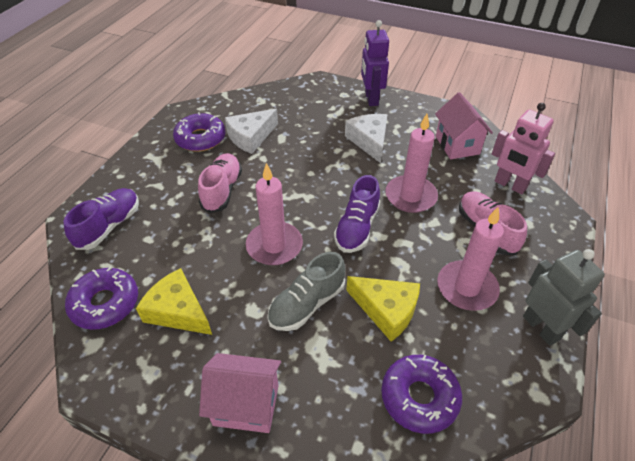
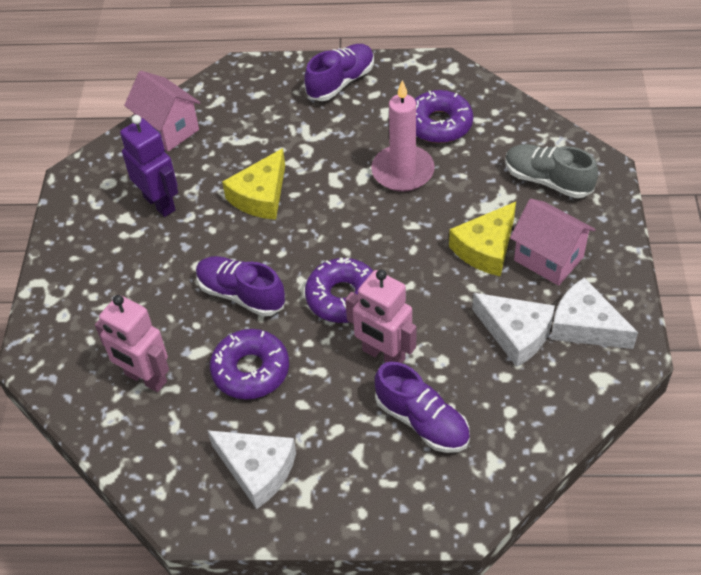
grey robot: [523,249,605,346] = 1 -> none = 0
pink candle: [246,163,303,265] [385,114,438,213] [437,207,504,311] = 3 -> [371,80,435,192] = 1
pink robot: [492,103,555,194] = 1 -> [95,295,169,392] [345,270,416,363] = 2
pink shoe: [198,153,242,213] [459,191,527,255] = 2 -> none = 0
purple shoe: [63,188,139,250] [334,175,380,253] = 2 -> [196,256,285,317] [304,44,374,101] [375,362,470,453] = 3
white cheese: [225,109,278,154] [345,114,387,163] = 2 -> [207,430,296,509] [472,293,555,367] [550,278,638,349] = 3

